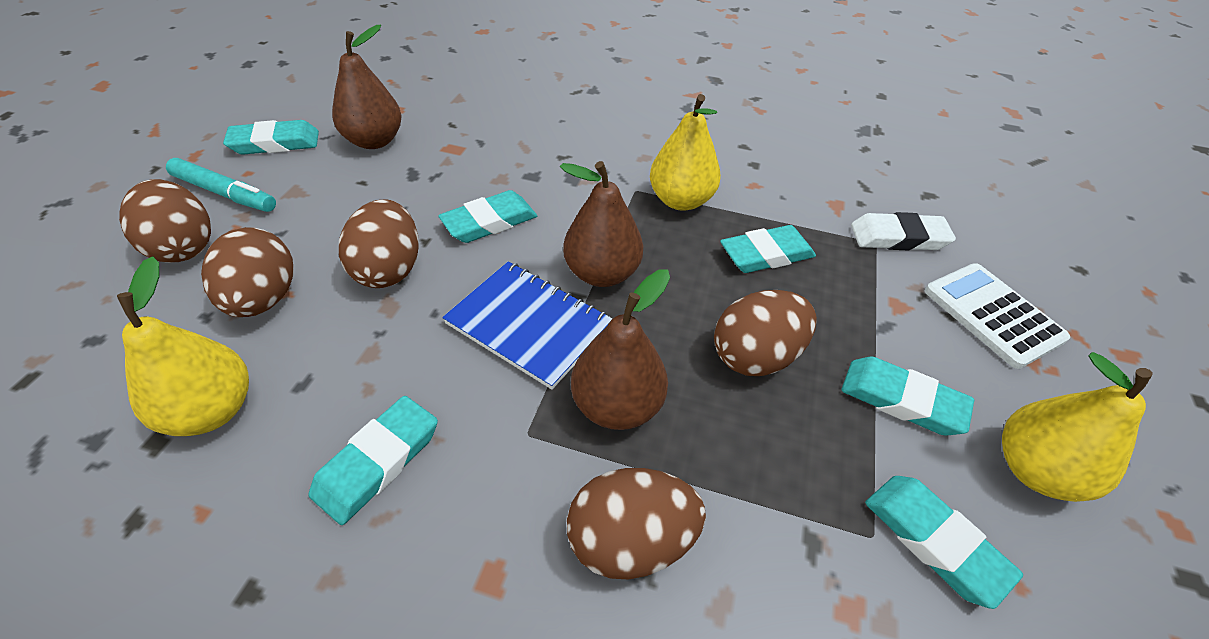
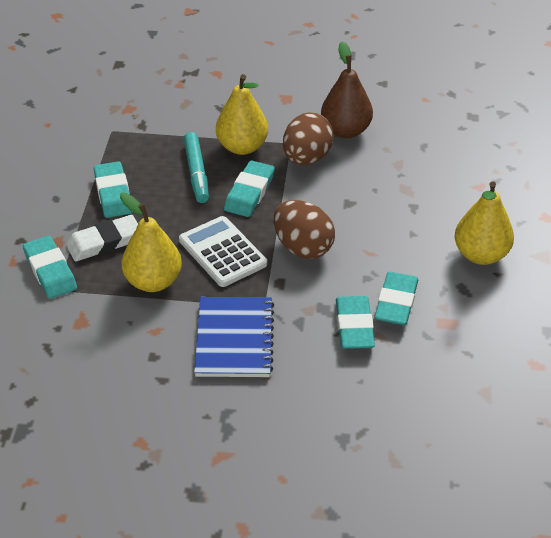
brown egg: [119,179,211,263] [201,227,294,317] [339,199,419,288] [567,468,706,580] [714,290,817,376] = 5 -> [274,200,335,259] [283,113,334,165] = 2
brown pear: [332,25,402,149] [560,161,643,287] [571,269,670,430] = 3 -> [321,41,373,138] = 1
turquoise eraser: [223,120,319,155] [309,396,438,525] [438,190,537,243] [720,225,816,273] [842,356,974,436] [865,476,1023,609] = 6 -> [23,236,77,299] [94,161,133,218] [224,161,275,217] [336,296,375,349] [374,272,418,325] = 5

